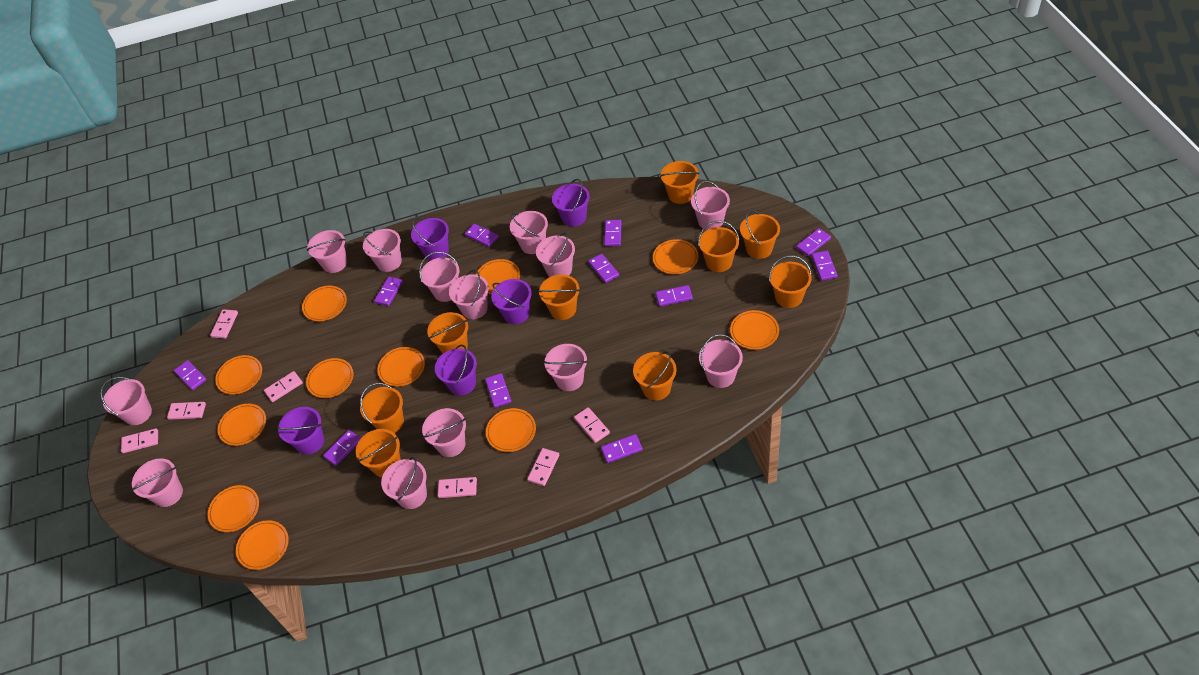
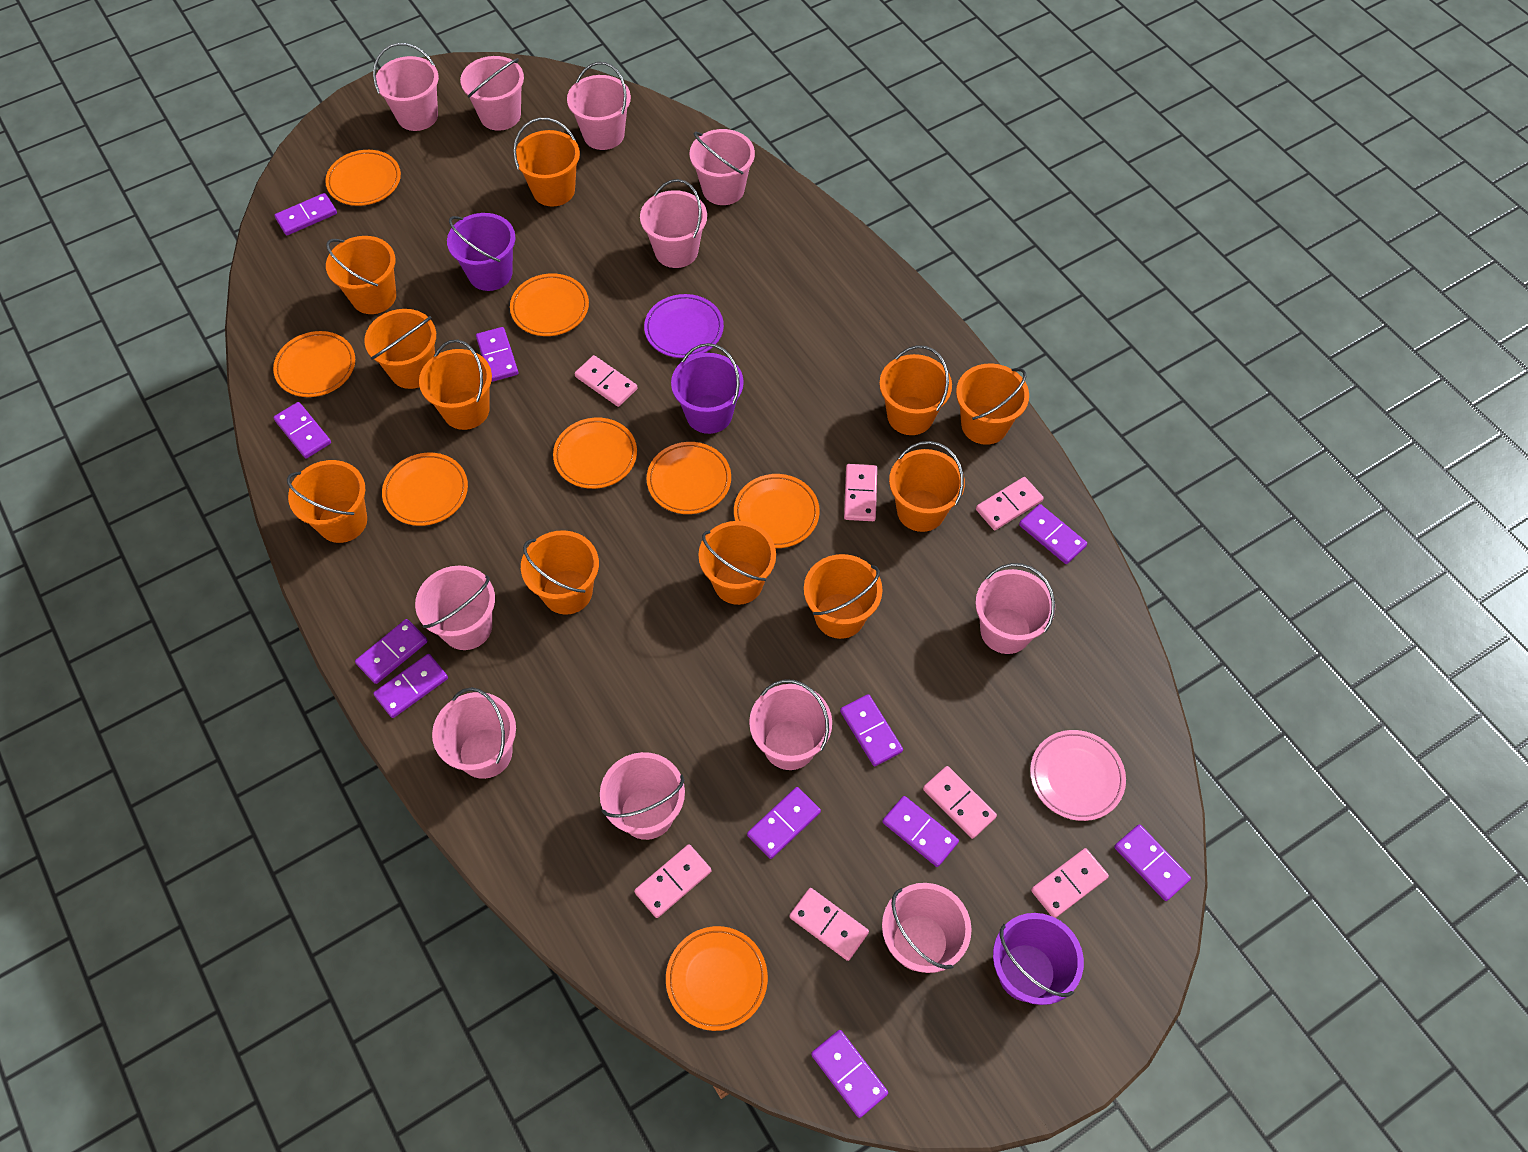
orange bucket: [356,429,401,478] [360,383,404,433] [427,312,468,353] [538,274,580,320] [633,351,677,400] [660,161,699,204] [698,221,739,272] [740,210,780,259] [769,255,812,308] = 9 -> [287,460,367,543] [326,236,396,314] [364,309,436,389] [419,340,492,430] [513,118,580,207] [521,530,599,615] [698,521,776,605] [804,554,883,639] [879,345,952,435] [889,441,965,532] [956,363,1029,445] = 11
orange plate: [208,485,259,532] [215,355,262,395] [218,404,266,446] [236,520,289,570] [302,286,347,321] [306,358,353,398] [377,347,425,387] [476,259,520,294] [486,408,536,452] [653,239,698,274] [730,310,779,350] = 11 -> [273,331,355,397] [325,150,401,206] [382,453,468,526] [510,273,589,336] [553,418,637,489] [647,442,731,514] [666,926,768,1031] [734,474,820,548] = 8
pink bucket: [100,377,152,425] [131,458,183,507] [307,230,347,273] [363,229,402,272] [381,457,427,509] [419,252,459,302] [422,408,466,457] [449,270,489,319] [510,211,548,254] [536,232,575,277] [544,344,588,391] [691,181,730,230] [699,334,743,388] = 13 -> [373,43,439,131] [415,565,495,650] [432,687,516,779] [460,56,524,131] [567,62,631,150] [600,752,685,840] [640,179,707,268] [689,129,755,205] [749,679,832,770] [882,883,972,973] [975,563,1055,654] = 11
pink plate: none = 0 -> [1030,730,1126,821] = 1
purple bucket: [276,407,324,455] [411,217,449,260] [435,345,477,396] [491,279,532,324] [552,179,590,227] = 5 -> [447,213,515,291] [671,343,744,434] [993,913,1084,1005] = 3
purple plate: none = 0 -> [644,294,724,358] = 1

